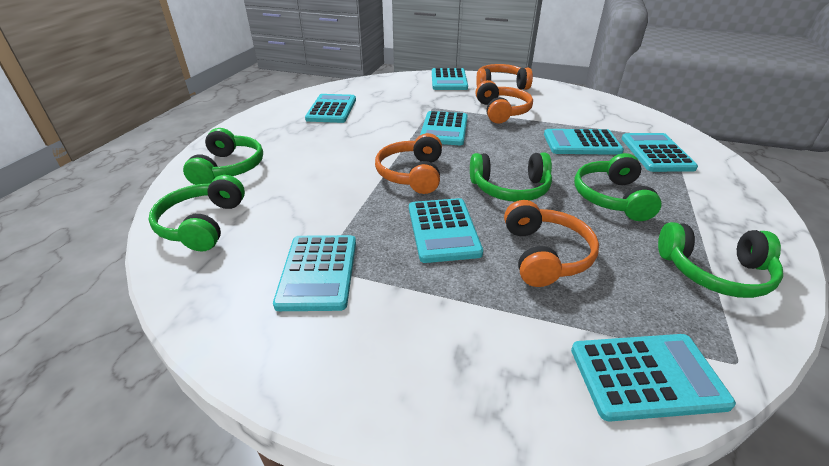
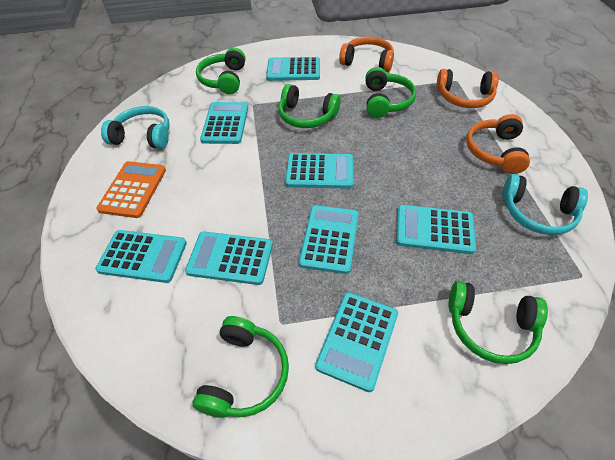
orange calculator: none = 0 -> [96,161,166,218] = 1
orange headphones: [375,133,442,194] [476,64,533,90] [476,80,533,123] [504,200,599,287] = 4 -> [339,37,394,72] [436,69,499,108] [466,114,530,174] = 3
turquoise headphones: none = 0 -> [101,106,170,149] [502,174,588,235] = 2

